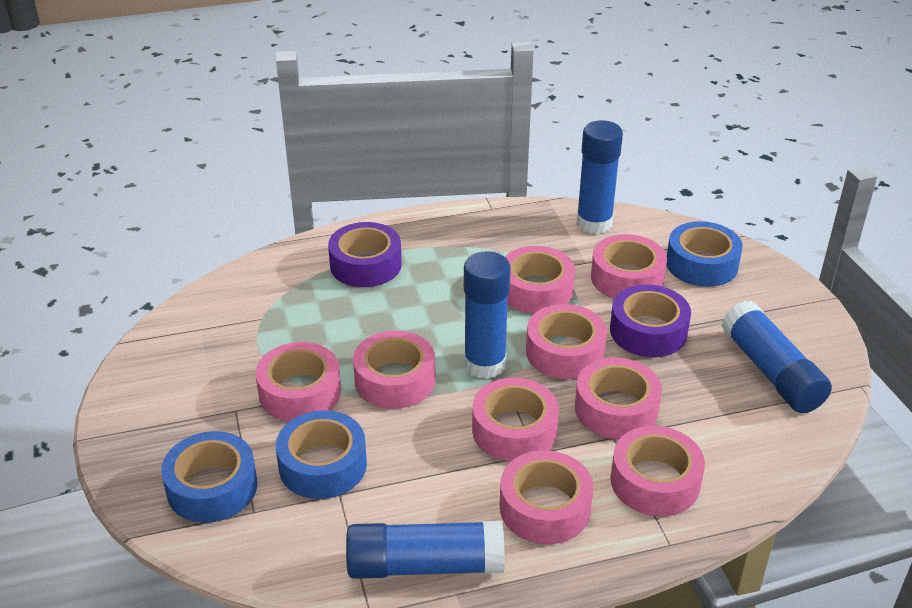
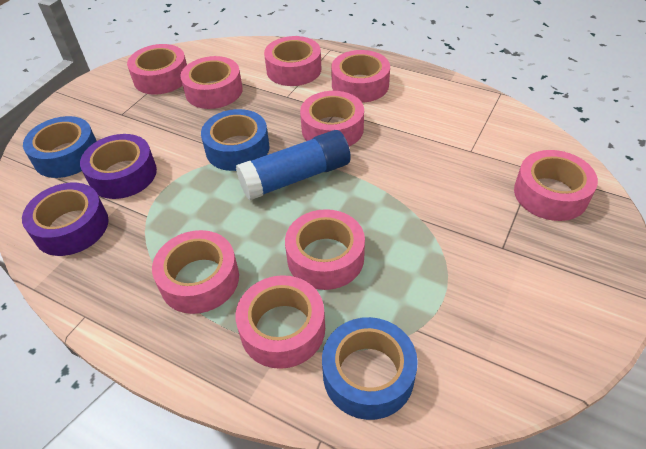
blue glue stick: [346,521,505,579] [464,251,511,379] [576,120,623,234] [722,301,832,413] = 4 -> [236,130,351,200] = 1

